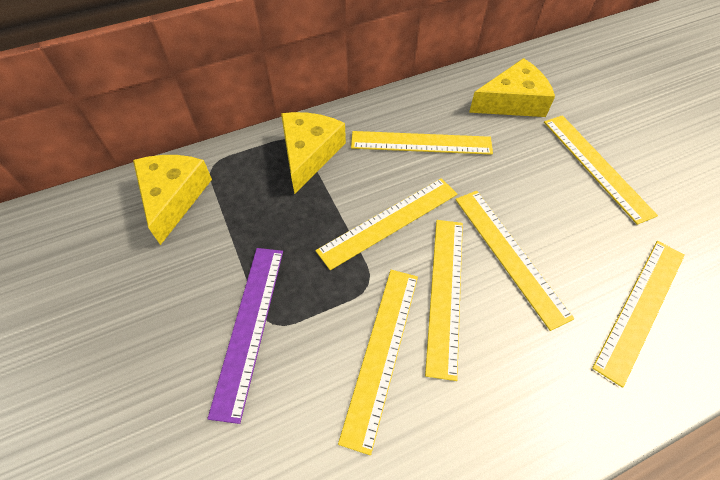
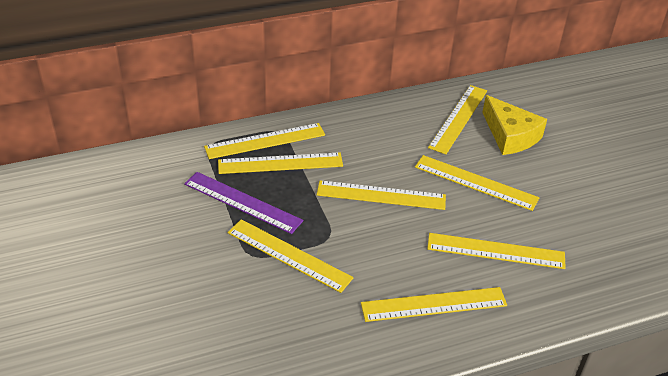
yellow cheese: [133,155,212,245] [281,112,346,194] [469,58,555,117] = 3 -> [482,95,547,155] = 1
yellow ruler: [316,178,457,270] [338,270,418,455] [351,131,493,155] [425,220,463,381] [455,191,575,331] [544,115,658,225] [592,241,685,388] = 7 -> [204,123,325,159] [218,152,343,174] [228,219,354,293] [317,180,446,210] [361,287,507,322] [415,155,539,211] [427,233,566,269] [428,85,487,154] = 8

